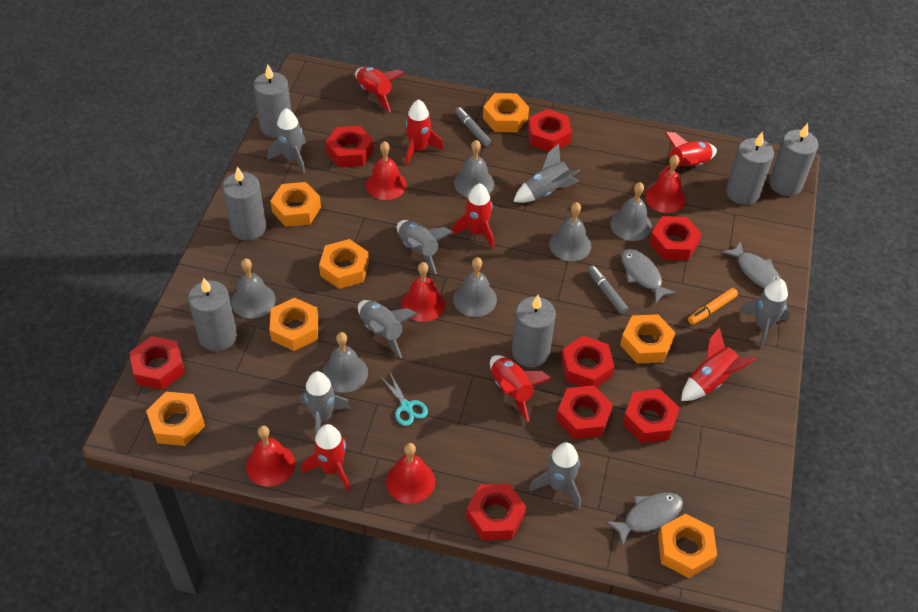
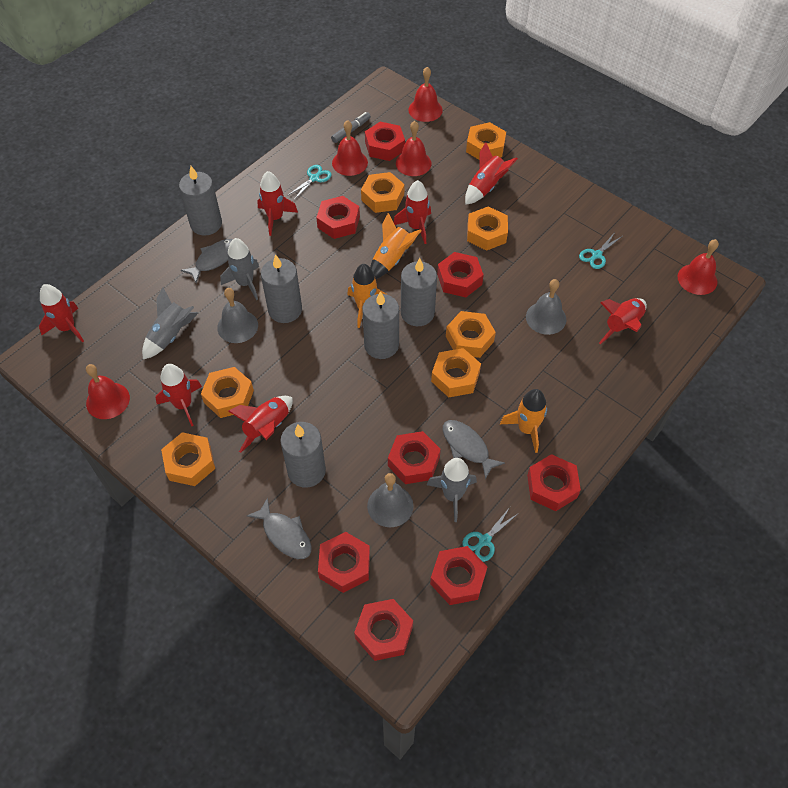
grey bell: [231,258,276,318] [322,332,368,393] [453,257,497,317] [454,140,494,197] [549,202,591,261] [610,182,652,241] = 6 -> [217,288,258,343] [367,473,414,527] [526,279,566,335] = 3
grey candle: [188,278,237,351] [222,166,266,241] [253,64,291,138] [512,295,556,367] [726,131,774,205] [769,123,818,196] = 6 -> [179,166,222,236] [261,254,302,323] [280,422,326,488] [362,291,399,359] [401,258,437,326] = 5
grey marker: [455,107,491,146] [588,265,628,314] = 2 -> [331,112,371,143] = 1
grey rocket: [267,108,306,174] [300,371,351,437] [358,300,418,359] [397,220,453,274] [513,144,580,203] [529,443,581,509] [740,279,790,348] = 7 -> [142,287,198,359] [220,238,259,300] [427,458,477,522] = 3
orange marker: [688,288,738,325] = 1 -> none = 0
orange rocket: none = 0 -> [347,264,388,328] [370,213,422,279] [500,389,547,453] = 3
turquoise scissors: [380,372,428,426] = 1 -> [287,165,332,200] [463,507,519,562] [579,232,622,269] = 3

